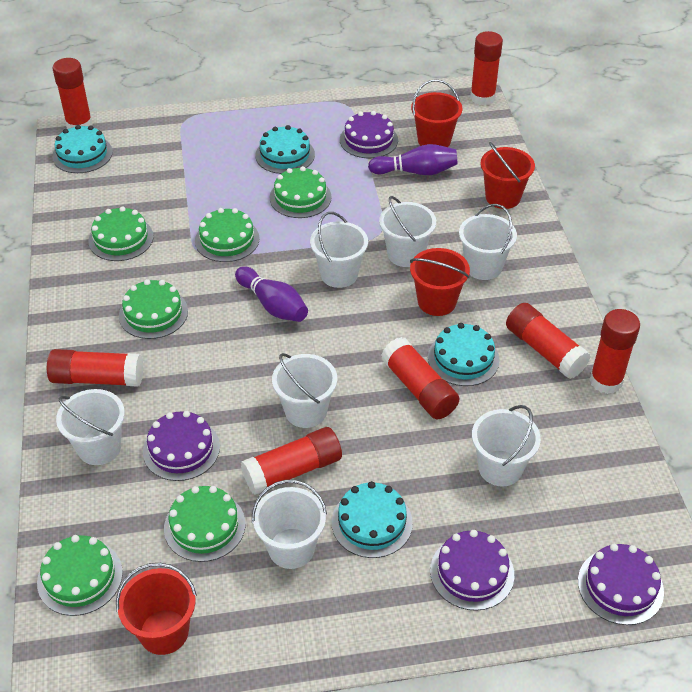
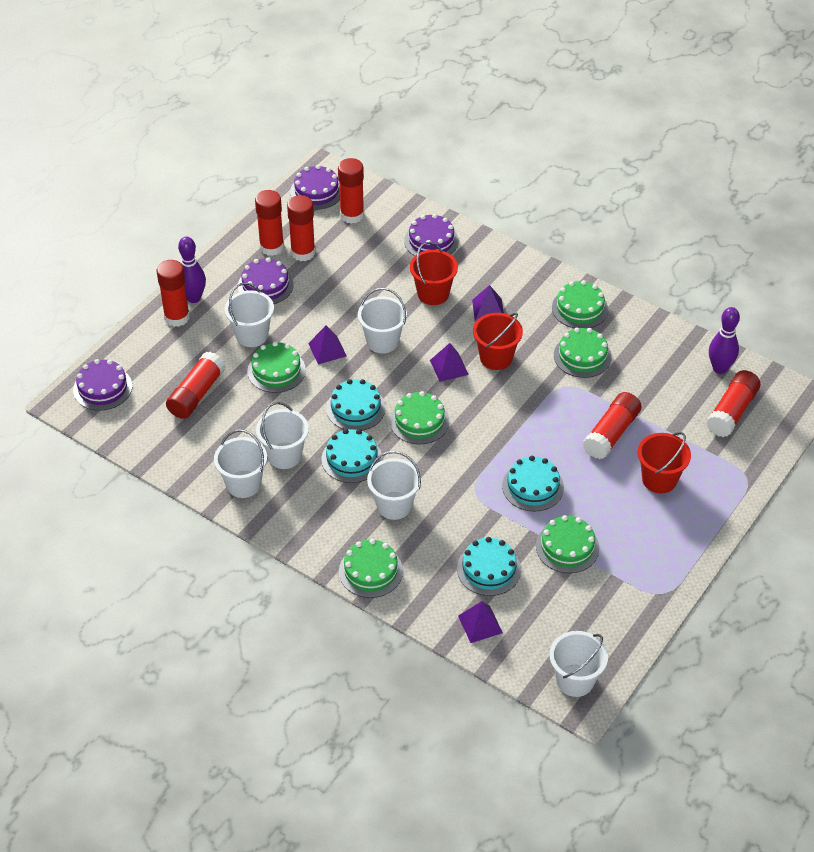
purple pyramid: none = 0 -> [308,325,346,364] [430,343,469,382] [458,601,503,643] [472,285,504,321] = 4
red bucket: [116,563,197,655] [410,248,470,316] [411,79,462,147] [480,142,535,209] = 4 -> [410,242,458,305] [473,313,523,370] [638,432,691,493] = 3
white bucket: [56,389,125,465] [252,480,327,569] [272,353,337,428] [310,212,368,288] [379,196,436,267] [459,204,517,280] [472,405,541,487] = 7 -> [214,429,267,498] [225,283,274,347] [256,402,309,469] [358,288,407,353] [367,451,421,520] [549,631,608,697] = 6

